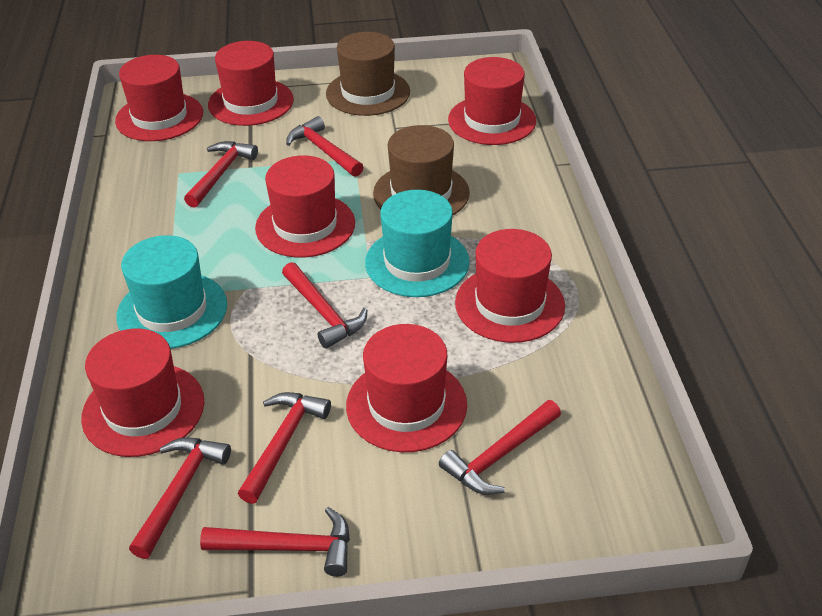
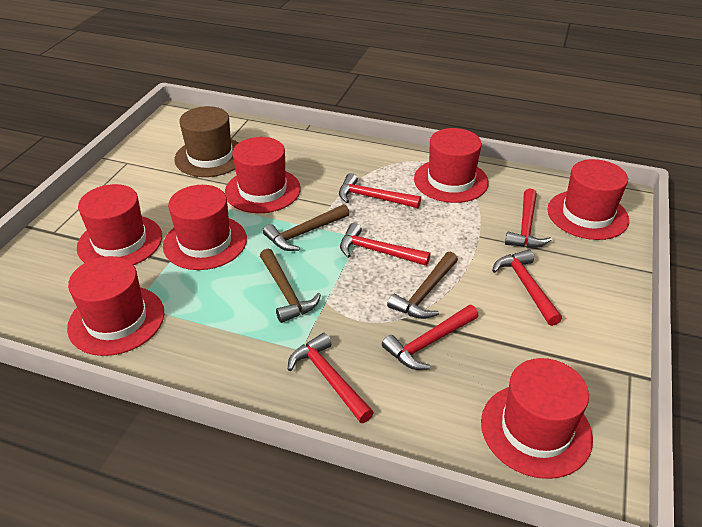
brown hammer: none = 0 -> [260,249,321,323] [263,204,350,251] [387,252,458,319] = 3
brown hat: [326,32,410,116] [373,125,470,215] = 2 -> [174,106,239,177] = 1
red hammer: [129,437,231,559] [184,141,258,208] [200,507,350,577] [238,392,331,504] [282,262,368,349] [286,116,363,177] [439,400,561,495] = 7 -> [287,333,374,423] [339,173,421,208] [340,223,430,266] [382,305,479,370] [492,250,562,326] [505,188,552,248] = 6
turquoise hat: [116,235,227,349] [365,190,470,297] = 2 -> none = 0

